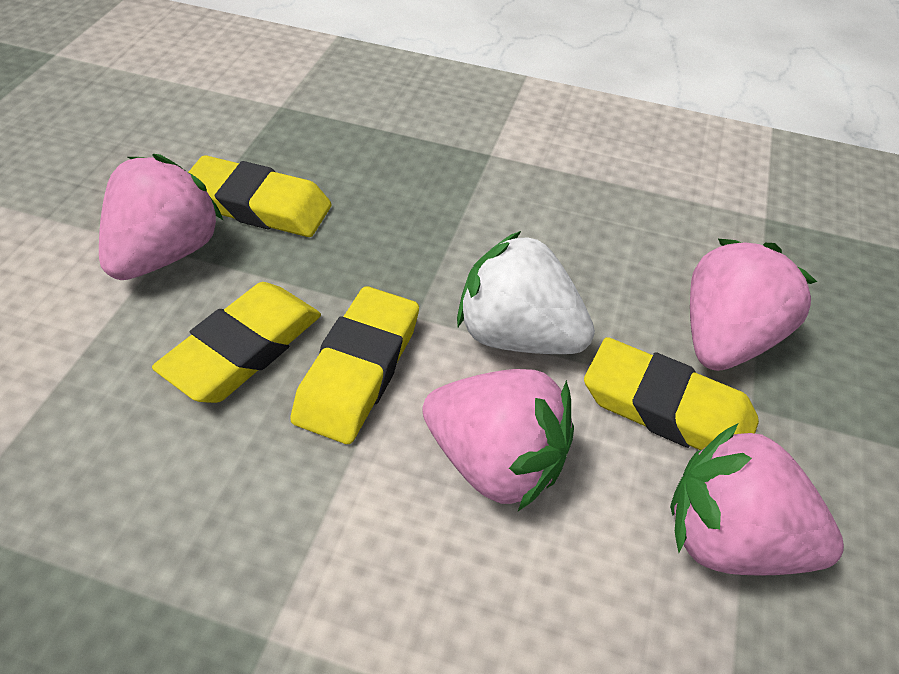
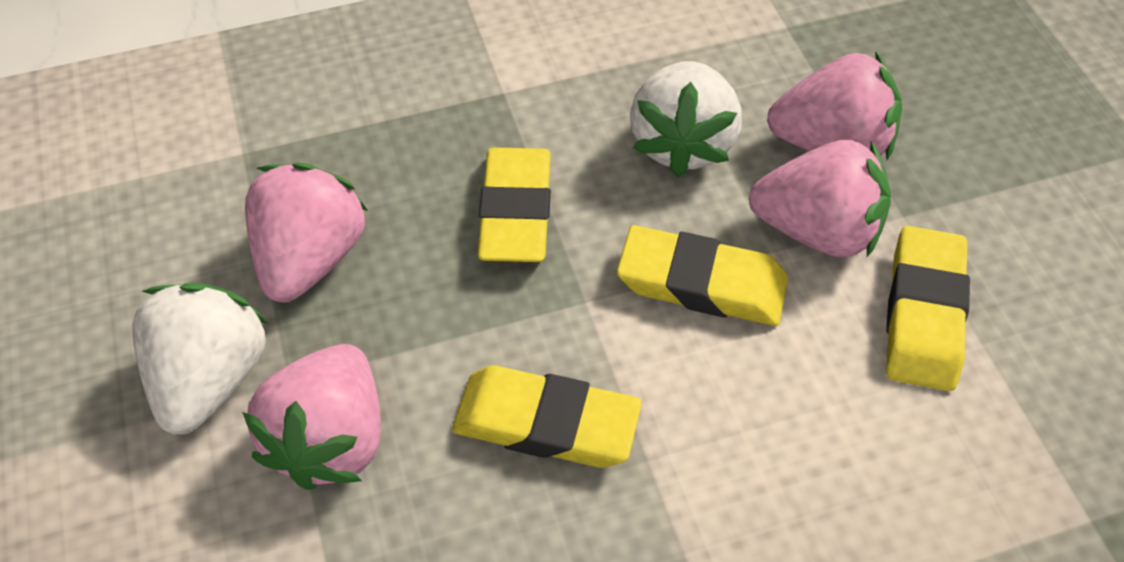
white strawberry: [457,231,595,354] = 1 -> [132,283,269,435] [630,61,742,177] = 2

